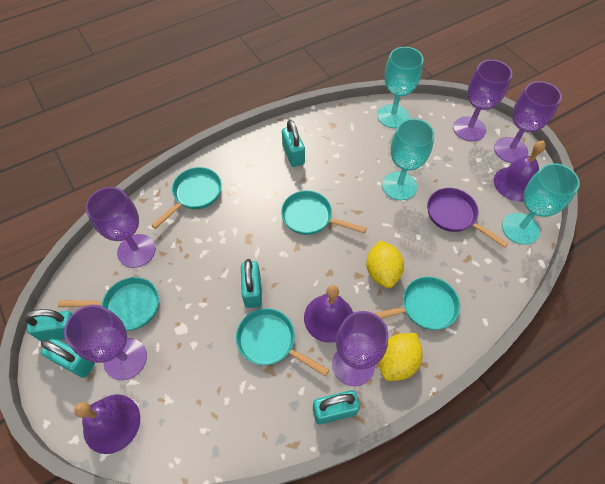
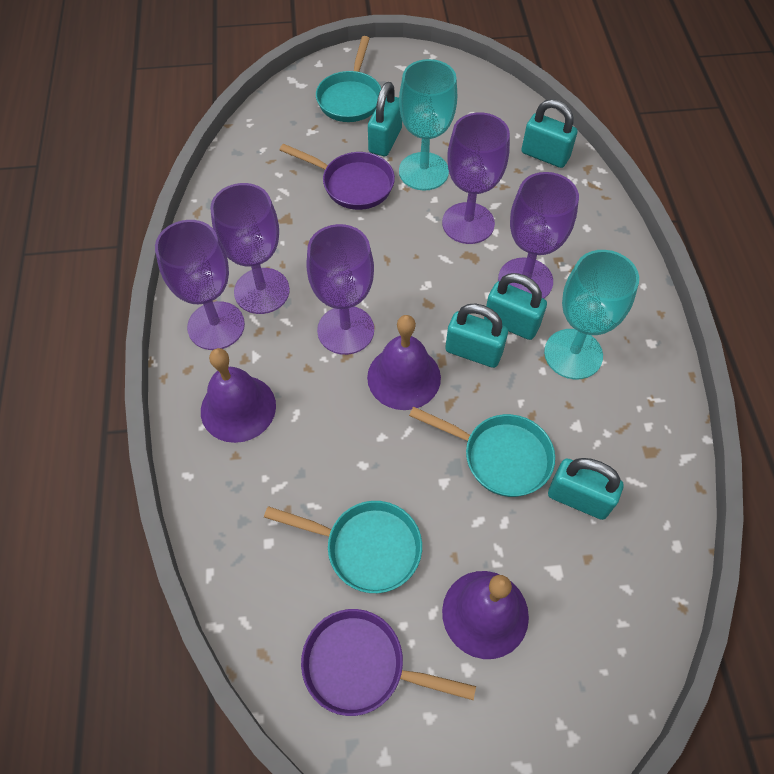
purple pan: [427,188,509,248] = 1 -> [280,144,395,210] [301,609,476,716] = 2
turquoise goblet: [377,47,424,128] [382,118,435,200] [502,163,580,245] = 3 -> [399,59,457,190] [544,250,639,380] = 2
turquoise pan: [58,277,159,330] [151,167,222,229] [236,308,329,376] [281,191,367,235] [374,277,460,330] = 5 -> [264,501,422,593] [316,36,381,122] [409,407,555,497] = 3
yellow lemon: [366,240,404,288] [379,333,423,381] = 2 -> none = 0

